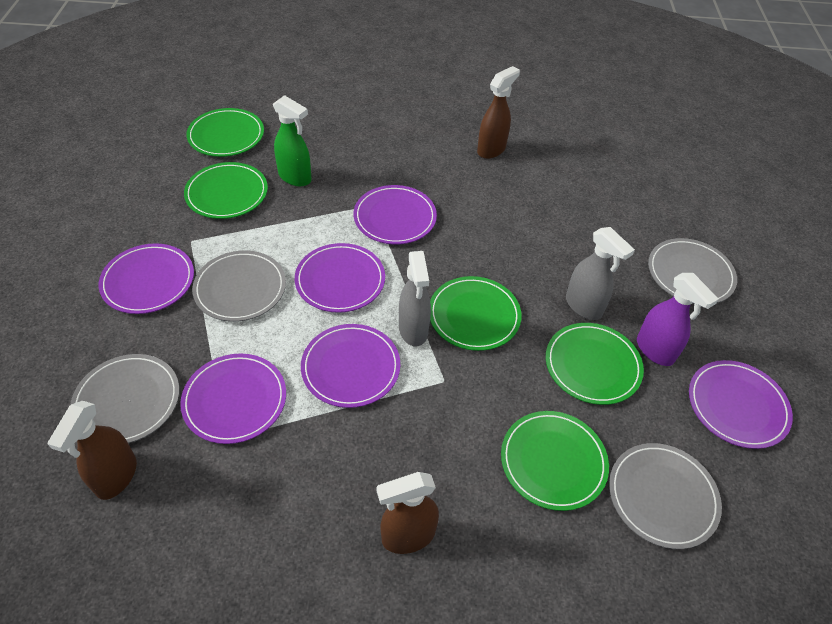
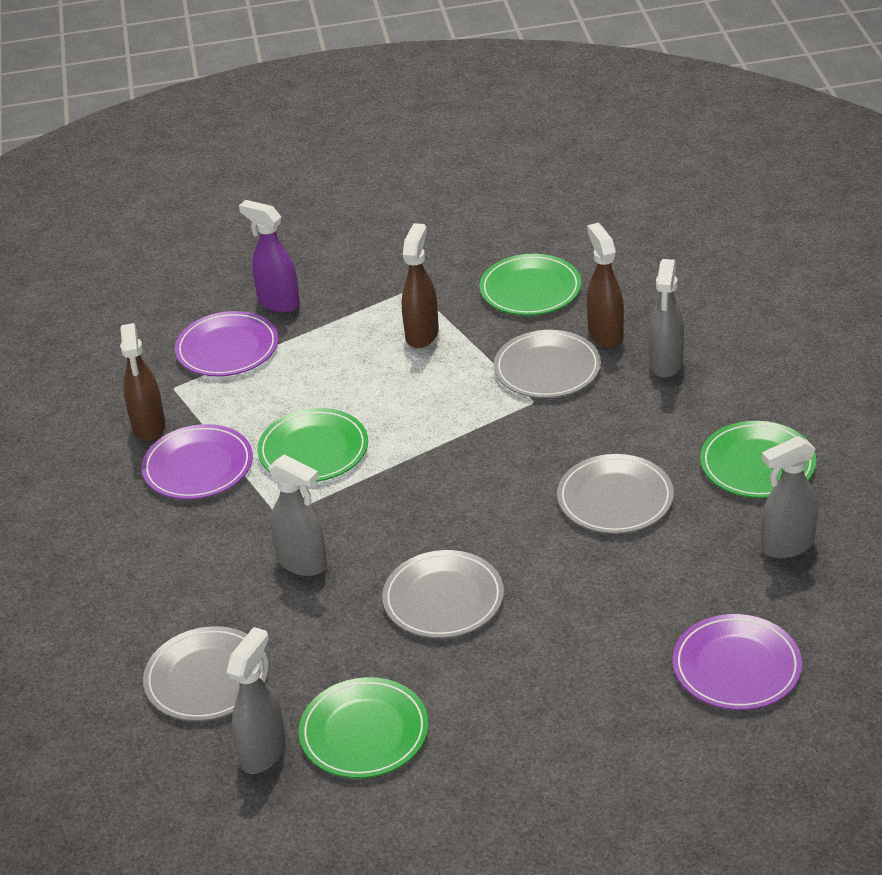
green plate: [184,162,268,219] [186,108,264,157] [430,276,521,351] [501,411,609,511] [546,323,644,405] = 5 -> [257,408,368,482] [299,677,429,778] [480,254,581,316] [700,421,816,498] = 4
green spray bottle: [273,95,312,186] = 1 -> none = 0
grey spray bottle: [399,251,431,346] [566,227,635,320] = 2 -> [226,627,286,774] [268,455,327,576] [649,259,684,378] [761,436,818,558] = 4
purple plate: [99,243,194,314] [180,353,286,444] [295,243,385,313] [301,324,400,408] [354,185,437,244] [689,360,793,449] = 6 -> [141,424,253,499] [175,311,278,376] [672,614,802,710] = 3

